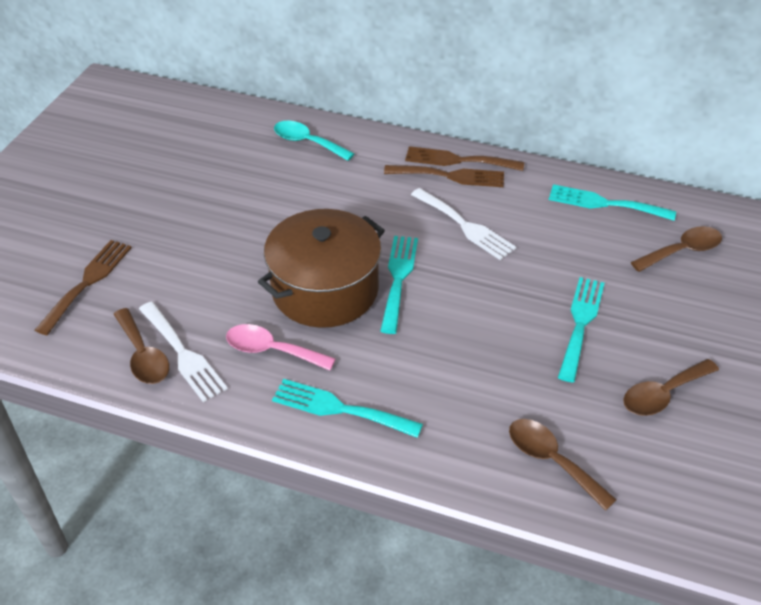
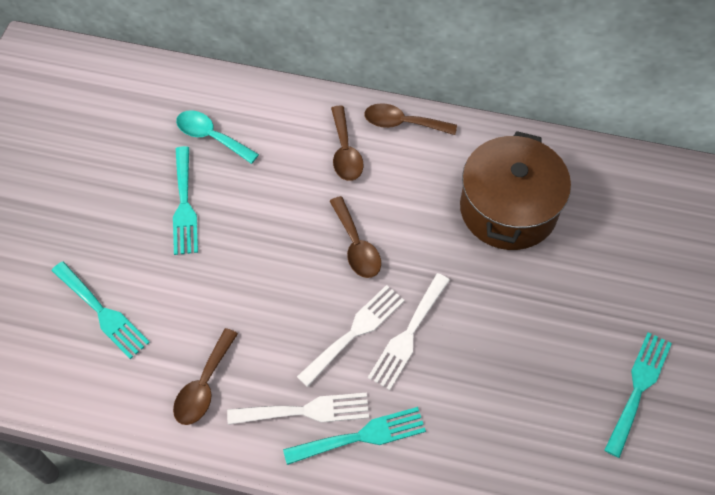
brown fork: [35,240,132,335] [384,165,504,187] [405,146,524,171] = 3 -> none = 0
pink spoon: [226,324,336,371] = 1 -> none = 0
white fork: [139,301,228,402] [411,188,516,260] = 2 -> [227,393,369,425] [297,285,405,387] [368,273,450,390] = 3

